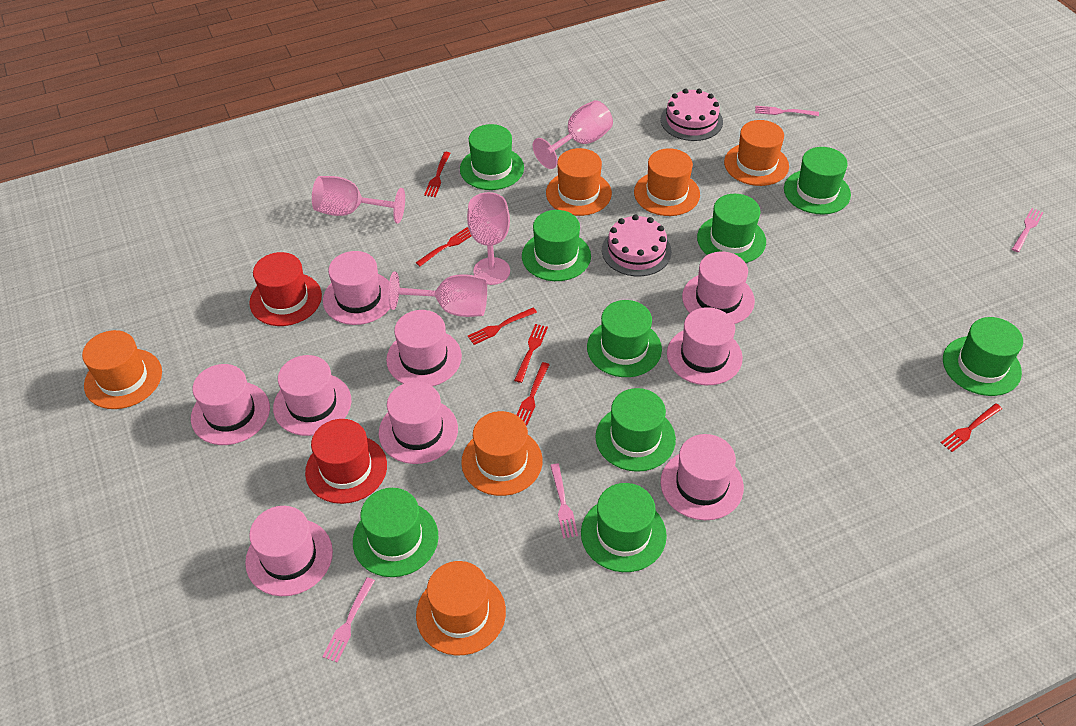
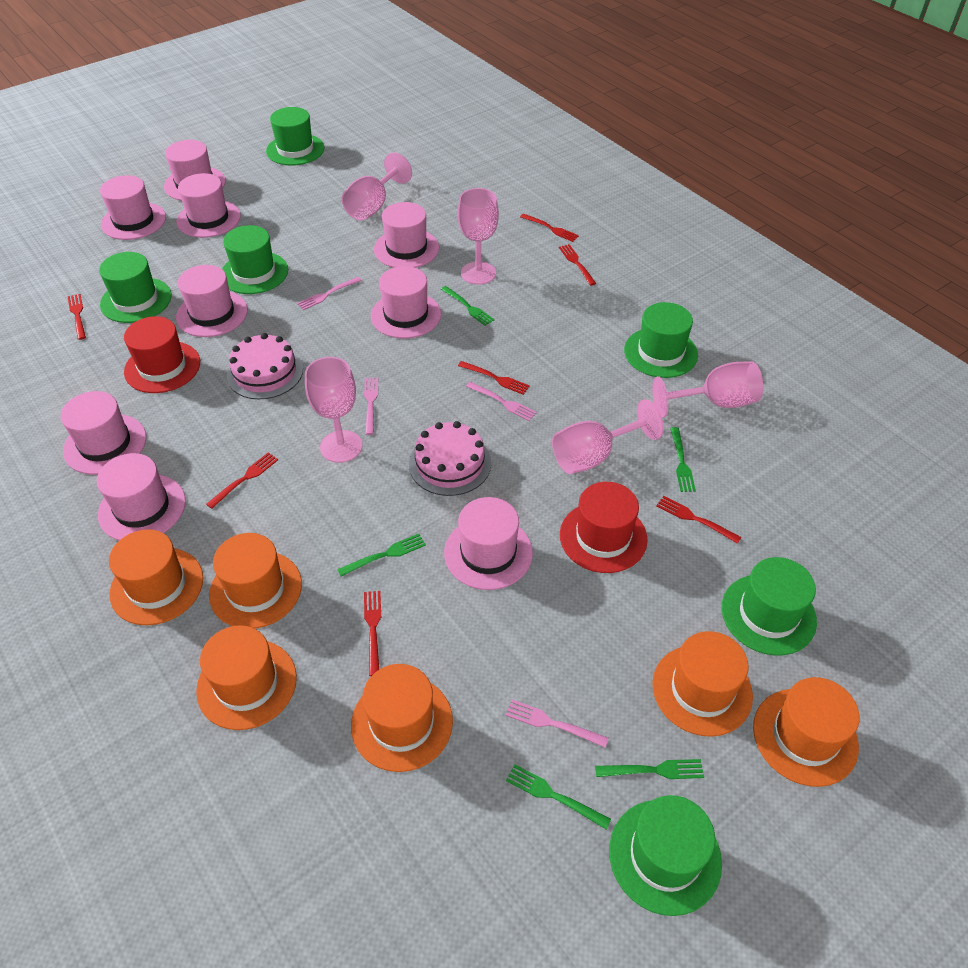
green fork: none = 0 -> [337,534,426,576] [441,286,494,326] [506,764,611,830] [595,759,704,779] [670,427,696,492] = 5
green hat: [353,488,438,577] [460,124,524,190] [522,210,591,281] [581,483,667,572] [587,300,662,377] [595,388,676,472] [697,194,766,263] [784,147,851,215] [943,317,1023,396] = 9 -> [99,252,171,323] [222,225,288,294] [266,107,325,166] [609,795,722,916] [624,302,698,378] [722,557,817,655] = 6
pink goblet: [312,176,405,224] [388,272,487,317] [467,192,510,285] [533,100,613,169] = 4 -> [305,357,363,463] [342,152,412,221] [458,188,499,285] [552,399,664,474] [652,361,763,418] = 5
red fork: [415,227,472,266] [424,152,450,197] [468,307,537,345] [514,324,548,383] [517,362,550,426] [941,403,1002,452] = 6 -> [68,294,86,340] [206,452,278,509] [364,591,381,676] [458,361,530,395] [520,214,579,242] [559,244,596,286] [656,496,742,544] = 7

